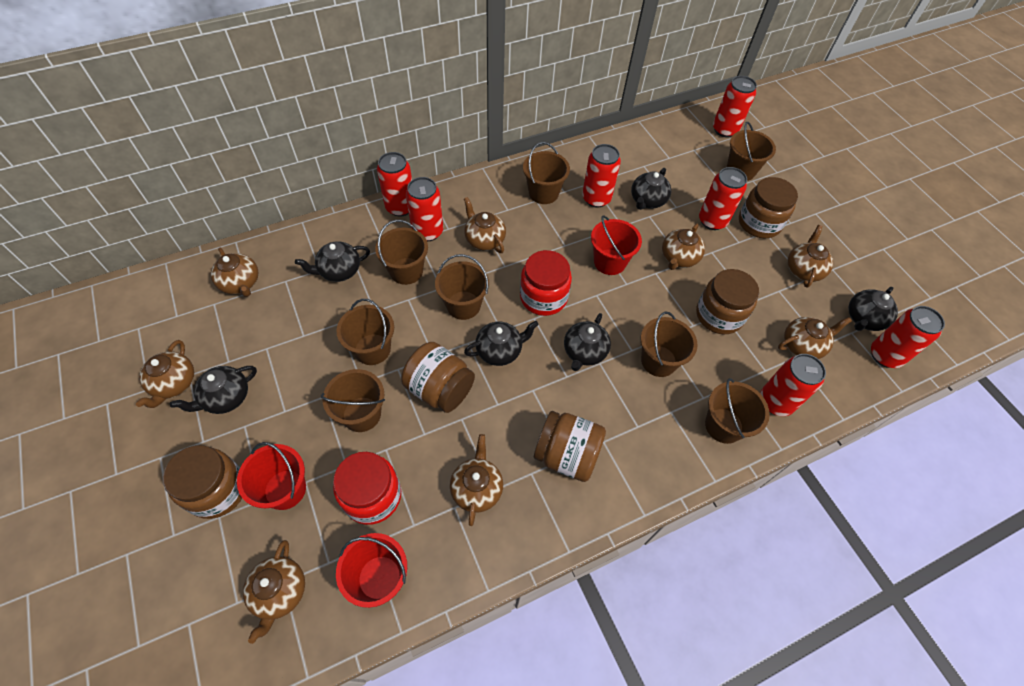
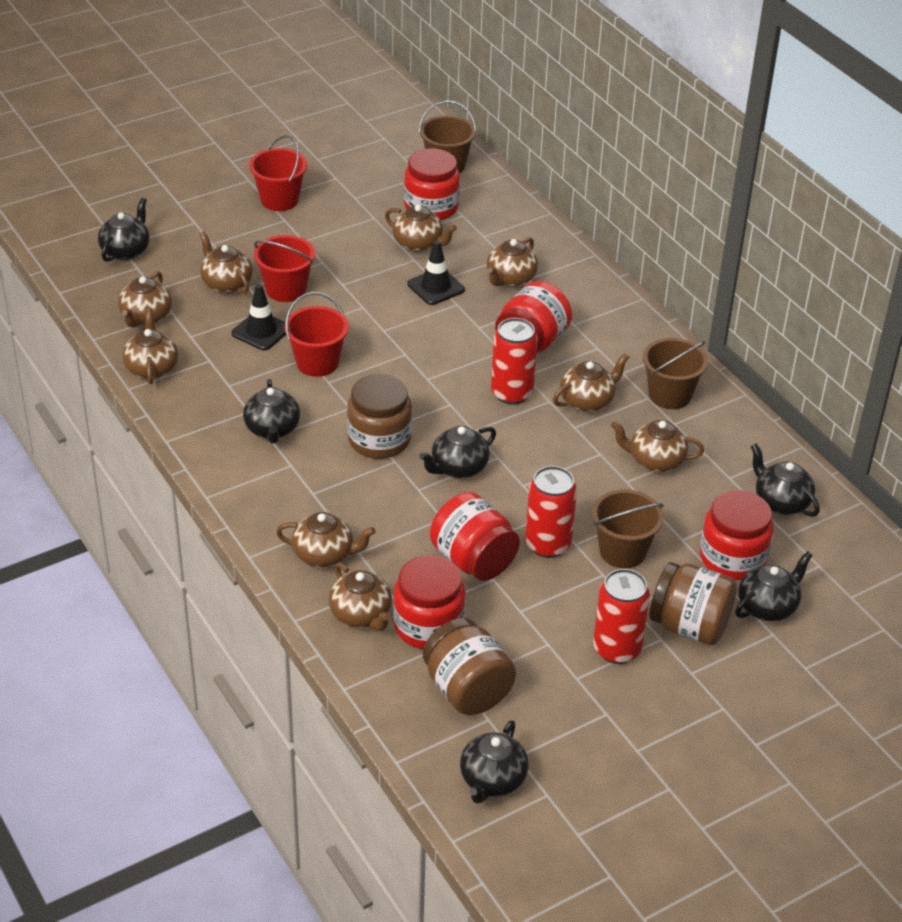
black traffic cone: none = 0 -> [231,284,286,350] [407,241,465,305] = 2
brown bucket: [321,369,385,432] [336,299,394,365] [375,220,428,285] [435,254,489,320] [523,142,570,204] [641,312,698,377] [705,378,770,444] [727,122,776,181] = 8 -> [419,100,477,173] [592,489,664,568] [643,338,708,409] = 3
brown jar: [163,445,242,519] [401,342,475,413] [534,411,606,482] [696,269,759,334] [739,177,798,238] = 5 -> [347,374,412,459] [423,618,516,715] [649,562,737,645] = 3
brown teapot: [136,340,194,408] [211,248,258,297] [243,540,305,644] [450,434,503,526] [464,197,506,253] [662,224,705,270] [778,317,852,359] [788,225,833,288] = 8 -> [118,271,172,328] [123,308,178,384] [199,231,253,294] [276,512,376,568] [329,562,392,631] [385,205,457,252] [487,237,538,287] [553,353,629,412] [611,420,704,472] = 9
red can: [377,152,412,216] [406,177,443,241] [582,144,621,208] [699,167,747,230] [713,76,757,138] [760,354,826,416] [871,306,945,368] = 7 -> [491,318,538,405] [525,466,577,558] [593,569,650,664] = 3
red jar: [333,452,401,525] [520,250,572,316] = 2 -> [393,555,465,649] [404,148,460,220] [430,492,520,581] [495,281,572,354] [700,490,773,580] = 5

